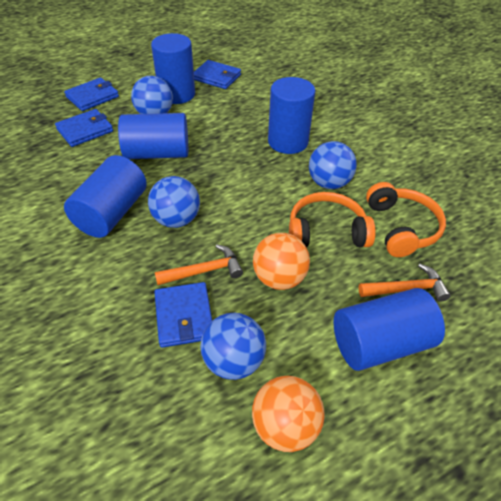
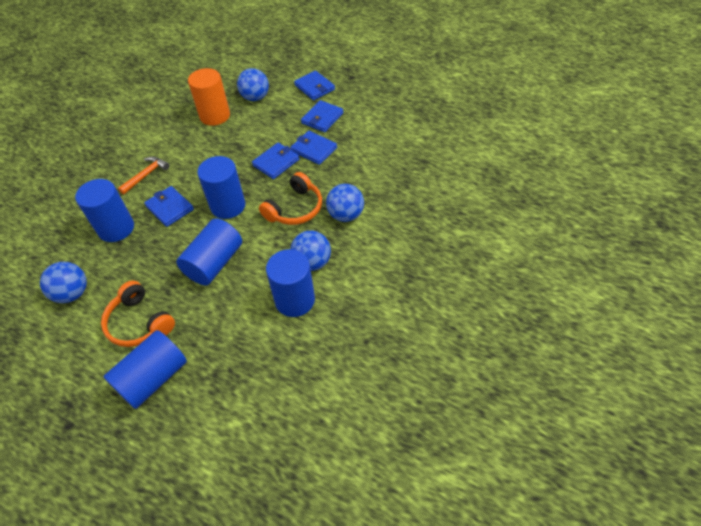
blue wallet: [55,109,113,147] [64,77,119,111] [154,282,212,348] [194,60,241,89] = 4 -> [144,186,194,227] [252,143,300,179] [290,131,337,165] [294,71,335,100] [301,100,343,132] = 5
orange ball: [252,376,325,452] [253,233,310,290] = 2 -> none = 0
orange cylinder: none = 0 -> [188,68,230,126] = 1
orange hammer: [155,244,243,285] [358,264,450,302] = 2 -> [118,156,170,195] = 1

